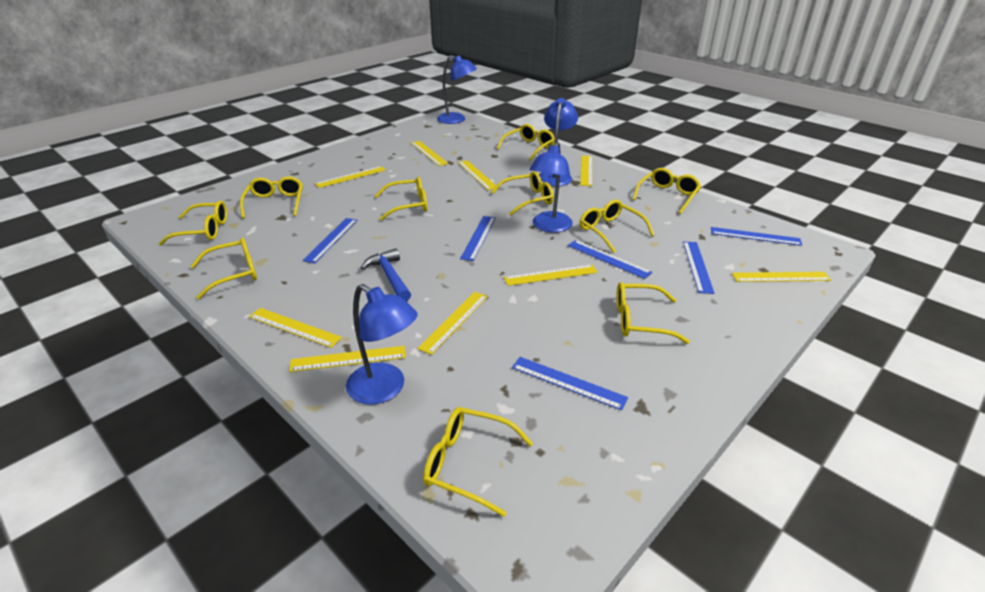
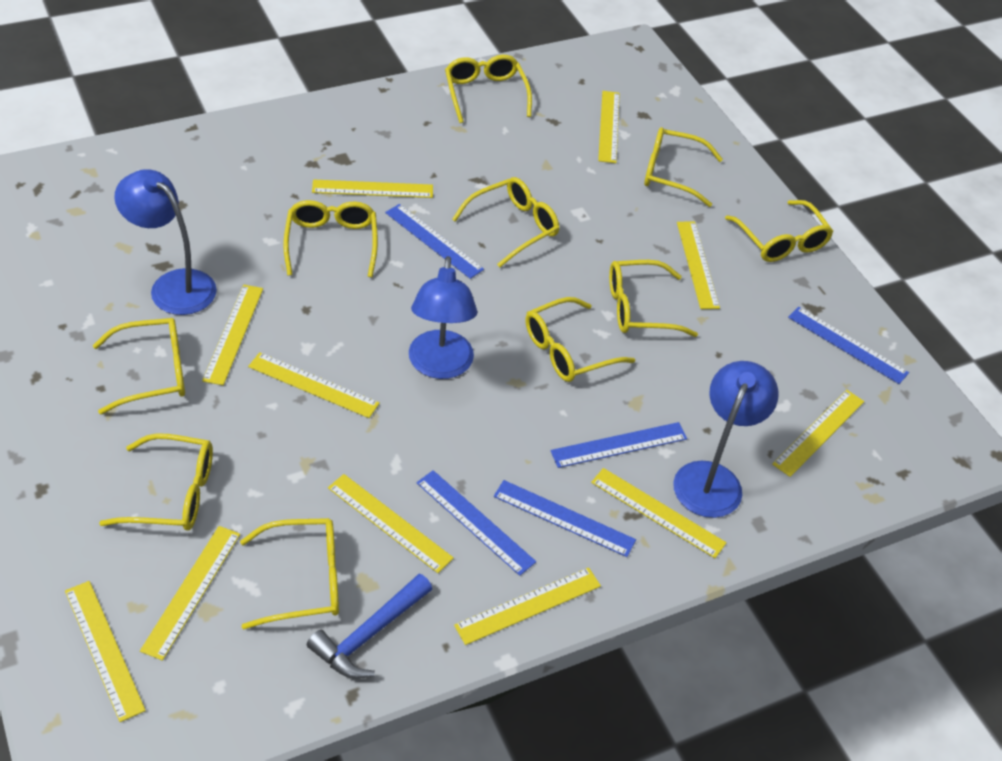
blue lamp: [346,284,418,404] [437,55,477,124] [530,142,573,233] [539,98,578,186] = 4 -> [114,169,217,315] [409,256,477,379] [673,361,779,518] = 3
blue ruler: [302,218,357,263] [460,216,495,261] [512,357,628,410] [568,240,652,279] [683,242,714,294] [711,227,802,246] = 6 -> [385,204,484,279] [417,470,536,576] [494,480,636,557] [550,422,687,468] [788,307,909,384] = 5
yellow ruler: [249,308,342,348] [289,346,406,372] [315,166,386,188] [411,141,448,166] [417,292,488,355] [458,160,496,190] [504,264,598,286] [580,156,592,186] [732,272,831,282] = 9 -> [65,581,146,722] [140,526,240,661] [202,285,263,385] [248,352,380,418] [312,179,433,198] [328,474,454,573] [454,567,601,645] [591,468,727,558] [598,91,620,163] [677,222,720,309] [772,390,864,477] = 11

